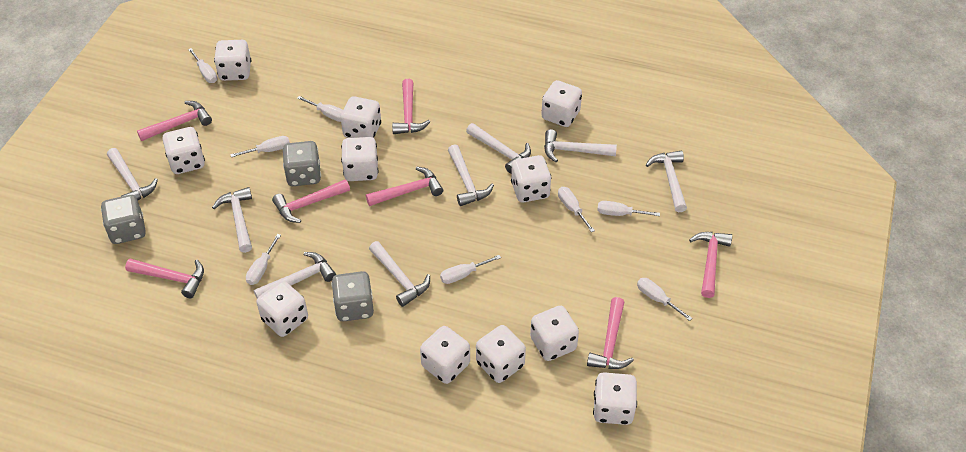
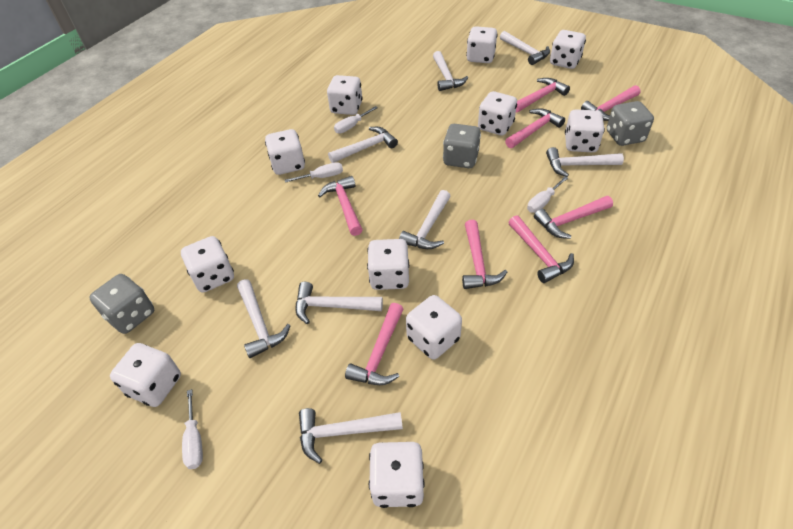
pink hammer: [125,259,204,298] [137,101,212,141] [272,179,350,223] [366,167,443,206] [392,79,430,134] [587,297,634,369] [689,232,732,298] = 7 -> [318,176,363,236] [345,303,404,385] [462,220,507,289] [505,108,565,148] [508,215,574,283] [516,78,570,113] [534,196,613,239] [581,85,640,121] = 8
white screwdriver: [188,48,217,83] [230,136,290,157] [246,234,281,285] [297,96,343,122] [440,255,501,284] [558,187,595,232] [597,201,660,216] [637,278,692,321] = 8 -> [182,389,203,469] [285,162,343,183] [334,106,378,134] [527,177,568,213] = 4

